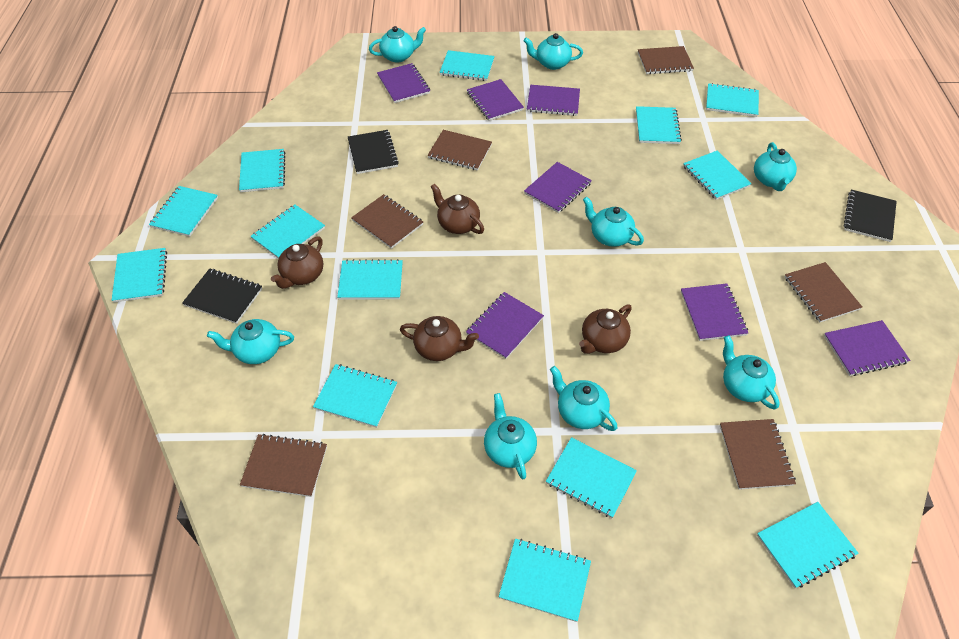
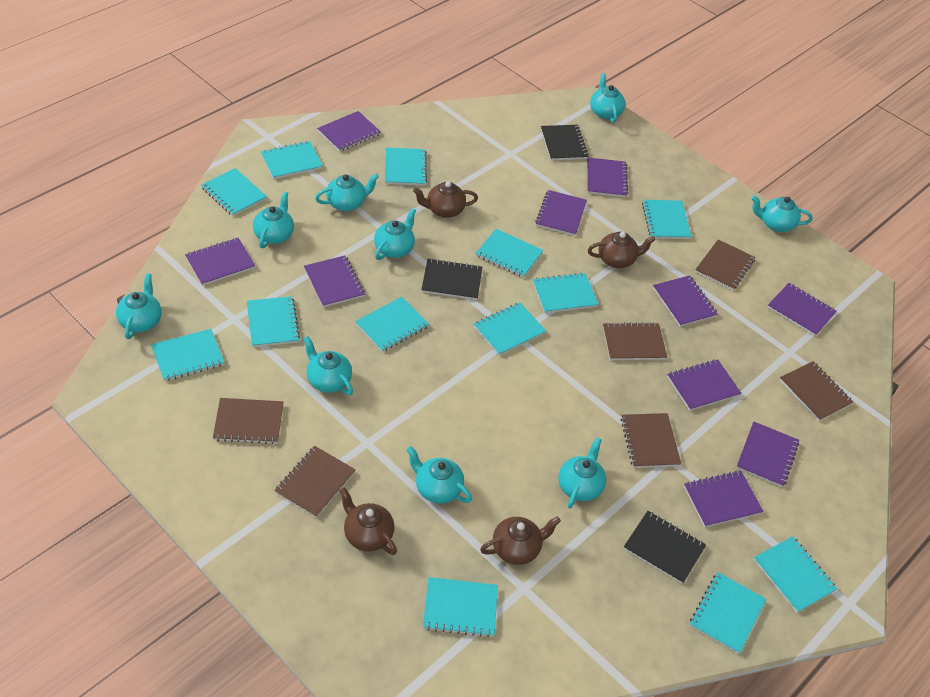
purple notebook: [377,63,430,103] [466,292,544,359] [467,79,524,121] [524,162,592,213] [527,85,580,116] [681,283,748,341] [824,320,910,376] = 7 -> [185,238,256,286] [304,256,365,307] [317,111,381,152] [535,190,587,236] [587,157,628,197] [653,275,718,327] [667,359,741,411] [684,471,764,527] [736,422,799,487] [767,283,837,336] = 10
turquoise teapot: [207,319,294,364] [369,26,426,63] [484,393,537,479] [524,33,583,70] [550,366,617,431] [583,197,644,247] [723,335,780,410] [754,142,797,191] = 8 -> [116,273,162,339] [253,191,294,248] [303,336,353,395] [315,174,379,211] [374,208,416,260] [406,446,472,503] [559,437,606,508] [590,73,625,123] [751,196,813,232] = 9

